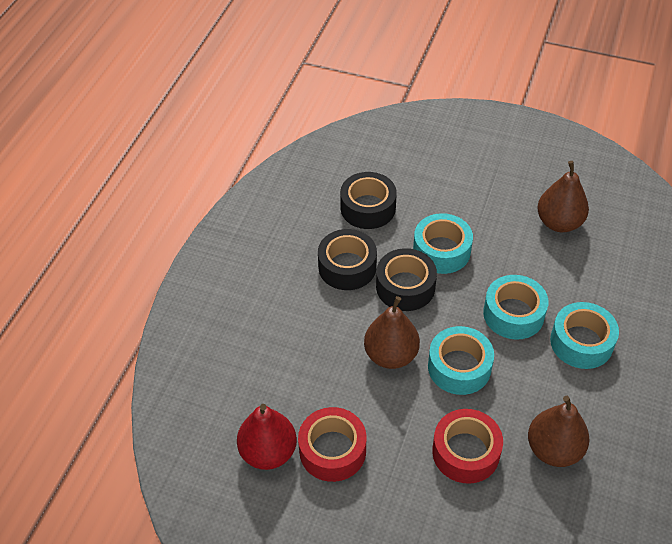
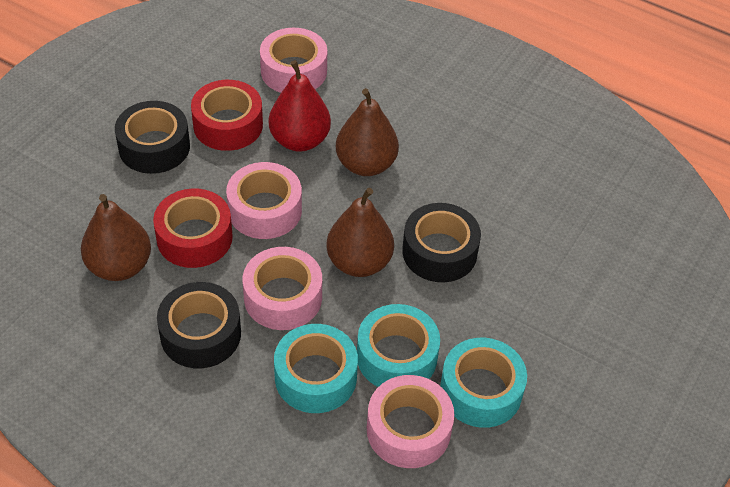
pink tape: none = 0 -> [226,162,302,239] [243,247,322,330] [260,28,327,93] [367,375,454,468] = 4
turquoise tape: [413,213,473,274] [428,326,494,395] [483,275,548,340] [550,302,619,369] = 4 -> [274,324,358,413] [357,304,440,387] [440,338,527,428] = 3

